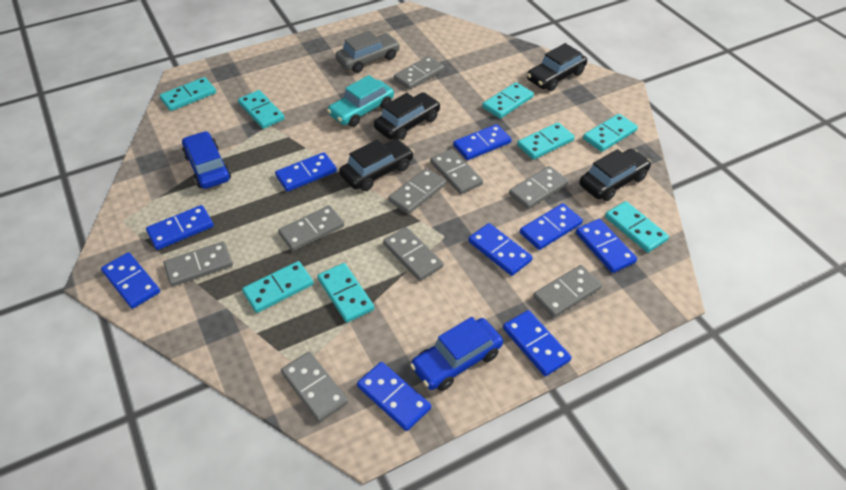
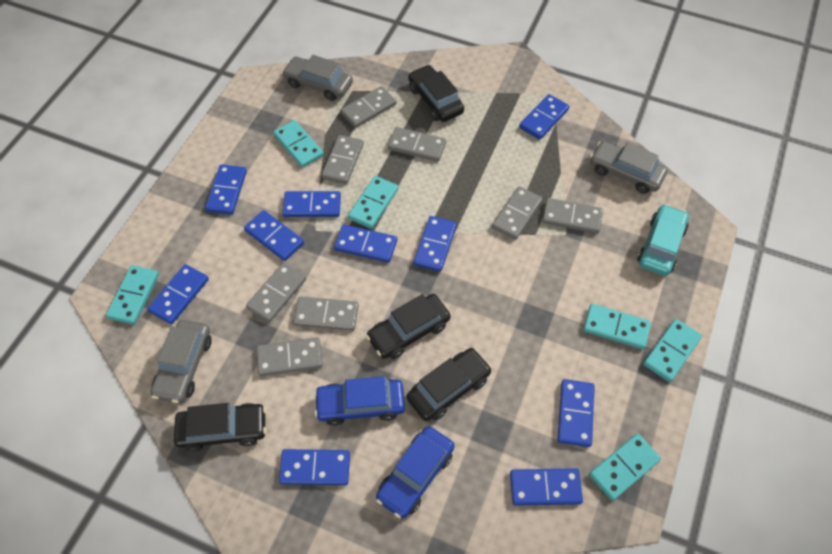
blue domino: [101,252,160,309] [146,205,214,250] [275,152,337,192] [357,362,431,431] [453,124,511,160] [468,223,533,276] [503,310,572,376] [520,203,583,250] [576,219,637,273] = 9 -> [147,264,209,324] [205,164,247,215] [244,210,304,261] [279,449,350,485] [282,191,341,217] [334,224,397,263] [414,216,457,272] [510,468,583,506] [519,94,569,140] [558,379,595,447] = 10
grey car: [335,31,400,73] = 1 -> [150,320,212,403] [282,55,353,101] [590,141,668,194] = 3
grey domino: [164,242,233,287] [278,205,344,251] [281,352,348,422] [383,227,443,281] [388,168,446,214] [394,56,444,90] [430,149,483,194] [509,166,568,209] [533,265,602,318] = 9 -> [246,263,306,322] [257,338,322,376] [293,296,359,331] [321,135,364,184] [341,86,396,128] [388,127,446,161] [492,186,543,240] [542,198,603,234] = 8
turquoise domino: [159,77,216,111] [238,90,285,129] [242,261,314,313] [317,263,374,323] [482,82,534,119] [517,122,575,160] [583,114,638,152] [605,201,669,253] = 8 -> [106,265,159,325] [273,120,324,168] [348,176,398,229] [583,304,651,349] [589,434,661,501] [643,319,702,382] = 6

